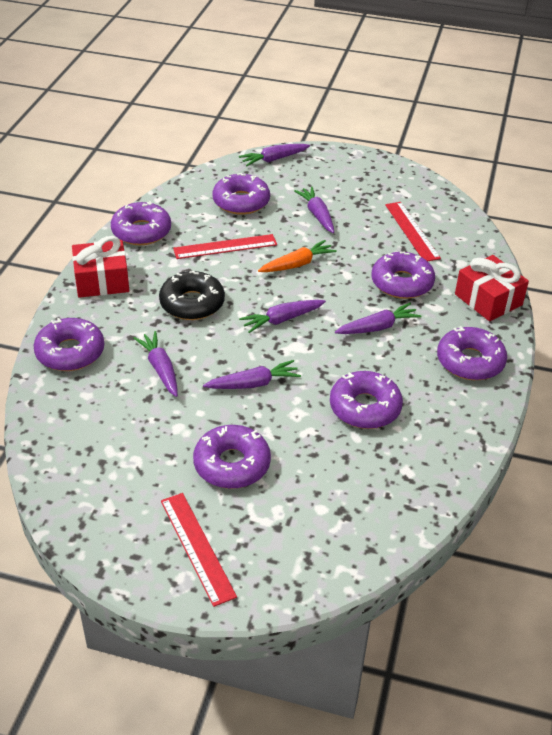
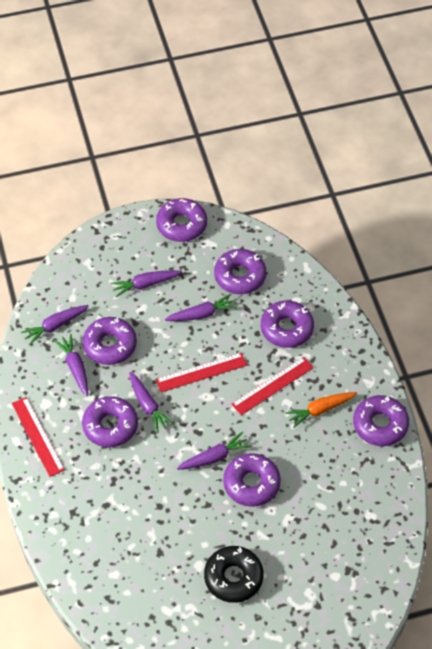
red gift: [72,236,129,298] [455,255,529,321] = 2 -> none = 0

